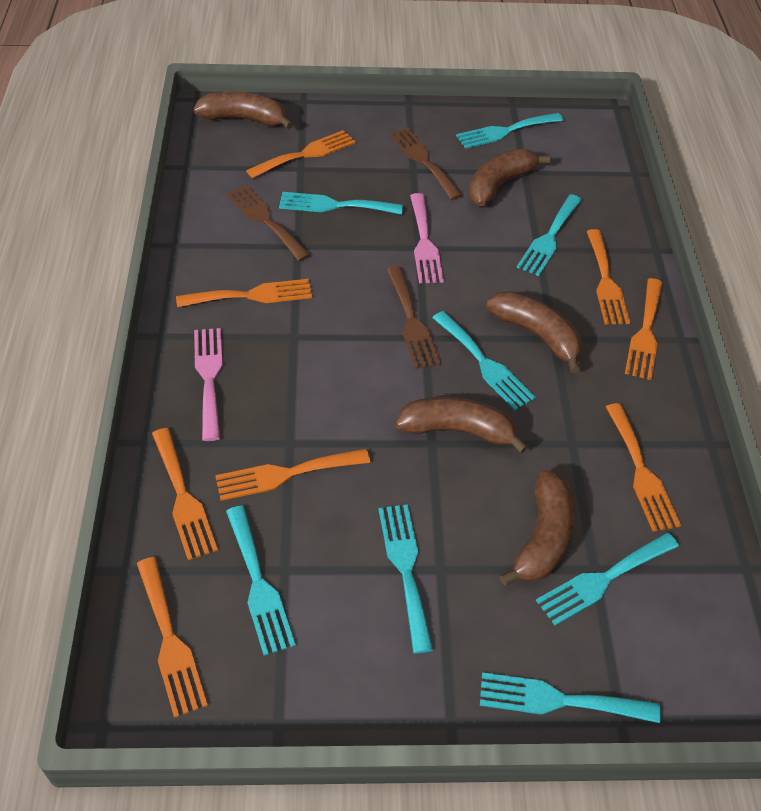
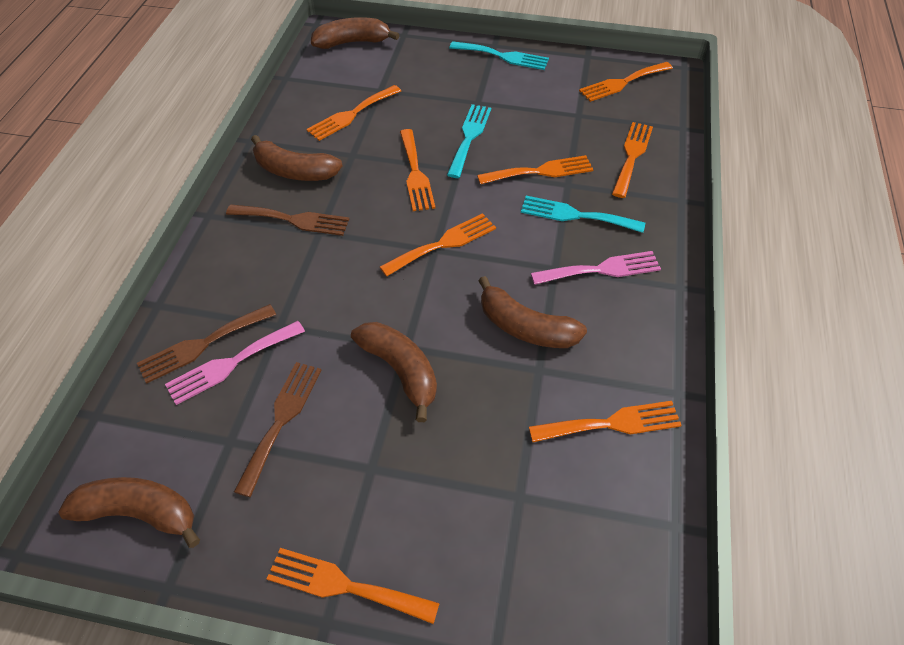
turquoise fork: [226,506,296,656] [279,192,403,215] [378,504,433,654] [432,311,536,410] [456,113,564,149] [480,672,661,723] [517,194,582,276] [536,532,679,625] = 8 -> [447,104,491,178] [449,41,549,70] [521,196,645,233] = 3

